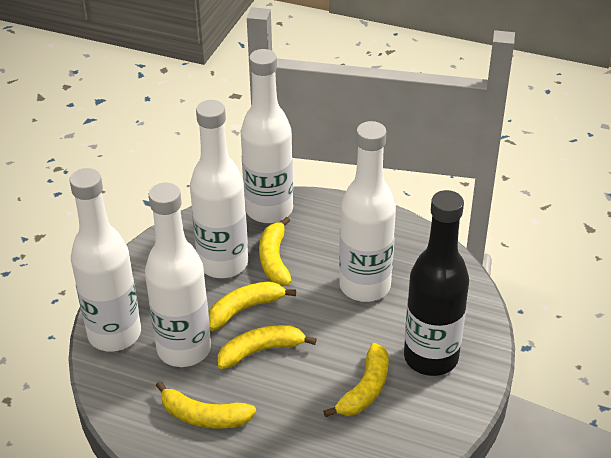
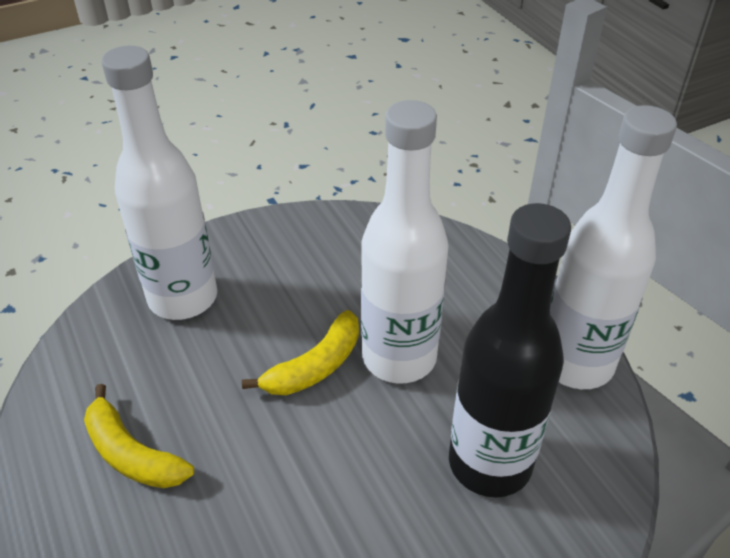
white bottle: [69,168,141,352] [145,182,211,367] [190,100,248,278] [241,49,293,223] [339,121,396,302] = 5 -> [101,46,217,320] [361,100,449,383] [550,105,677,389] = 3
yellow banana: [156,381,256,429] [208,281,296,331] [218,325,317,369] [259,217,292,285] [323,343,389,417] = 5 -> [84,384,194,488] [242,310,359,395] = 2

